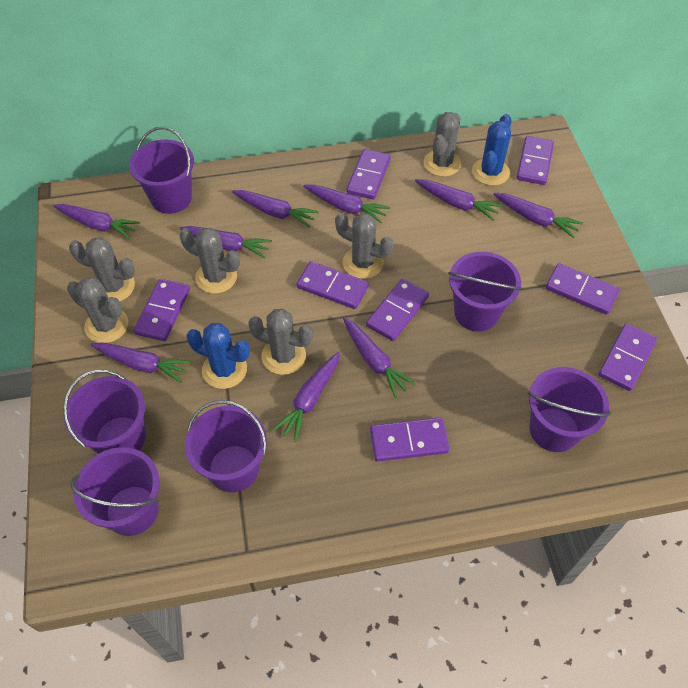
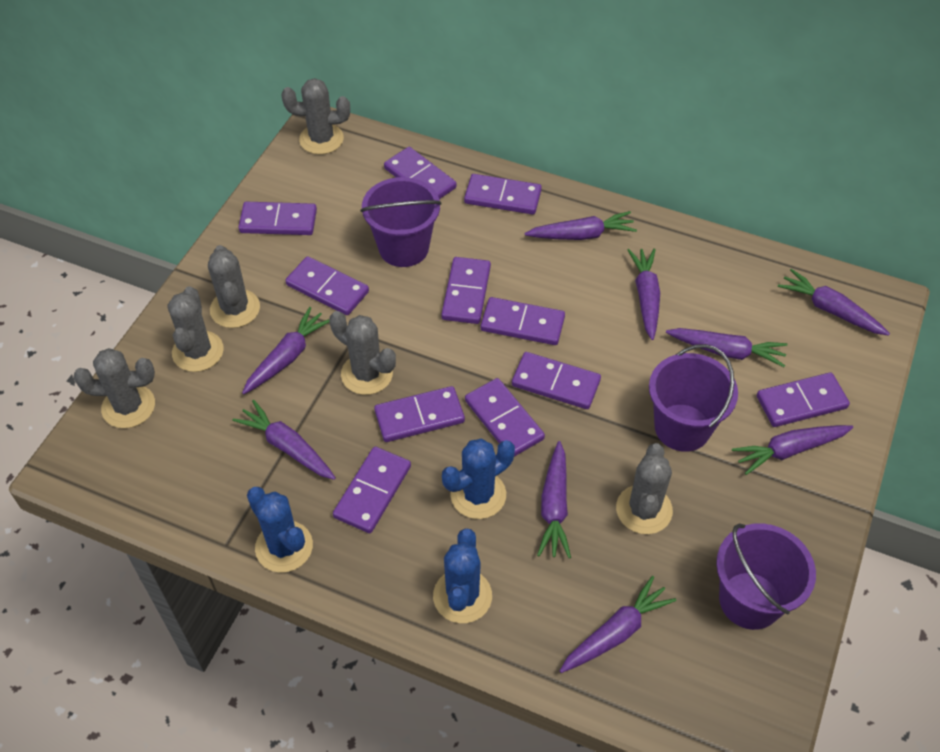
blue cactus: [186,323,250,389] [472,114,512,186] = 2 -> [247,487,313,573] [433,528,492,623] [442,439,515,519] = 3
purple bucket: [63,370,145,454] [70,447,160,536] [129,127,194,214] [185,400,267,492] [448,252,522,332] [528,367,611,452] = 6 -> [360,177,442,267] [649,344,738,452] [716,523,816,630] = 3
purple domino: [134,279,190,341] [296,261,369,309] [346,149,391,199] [366,279,429,341] [370,417,450,462] [516,136,554,185] [546,263,620,315] [598,324,657,391] = 8 -> [238,202,317,235] [285,256,369,315] [333,447,411,533] [374,386,465,442] [384,147,456,199] [441,257,491,324] [464,174,542,215] [465,378,545,457] [481,297,565,345] [512,352,601,409] [757,372,850,427] = 11

